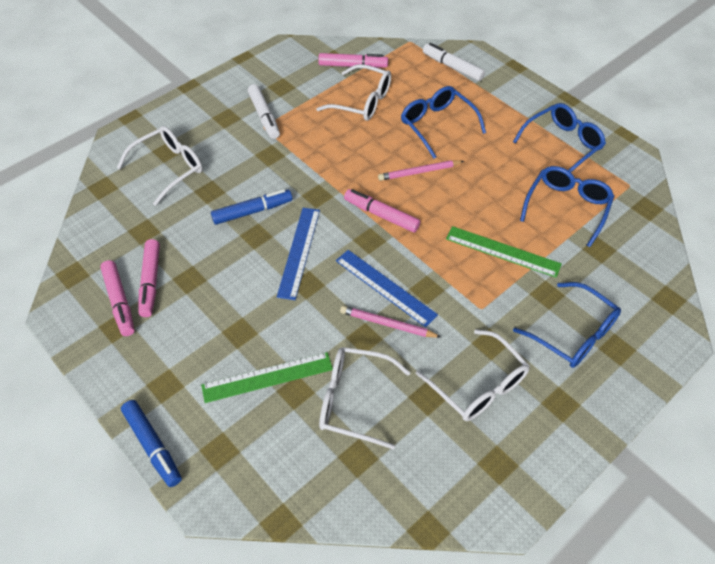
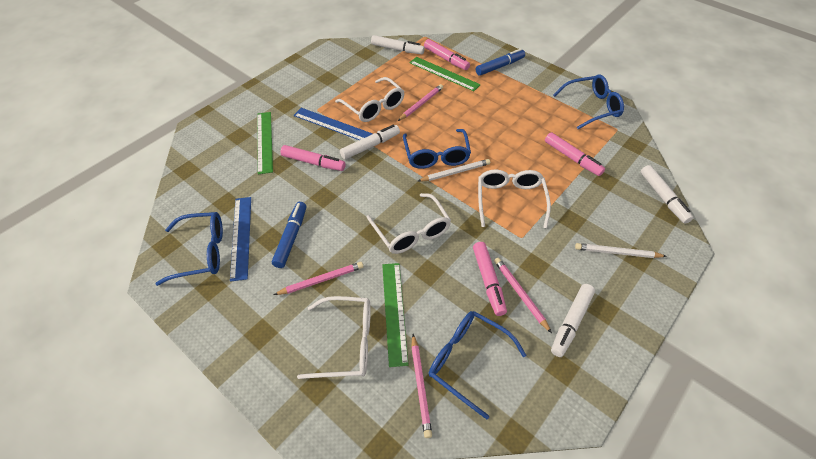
green ruler: [201,352,333,403] [446,226,562,278] = 2 -> [257,112,273,174] [382,263,409,367] [409,57,481,91] = 3
pink pencil: [340,306,441,338] [378,160,464,181] = 2 -> [274,262,363,295] [398,84,443,121] [411,334,432,438] [494,258,552,333] = 4
white marker: [248,84,280,139] [423,43,485,81] = 2 -> [340,125,400,160] [371,35,425,54] [551,284,595,357] [641,165,693,224] = 4
white pencil: none = 0 -> [418,159,490,182] [575,243,667,258] = 2

